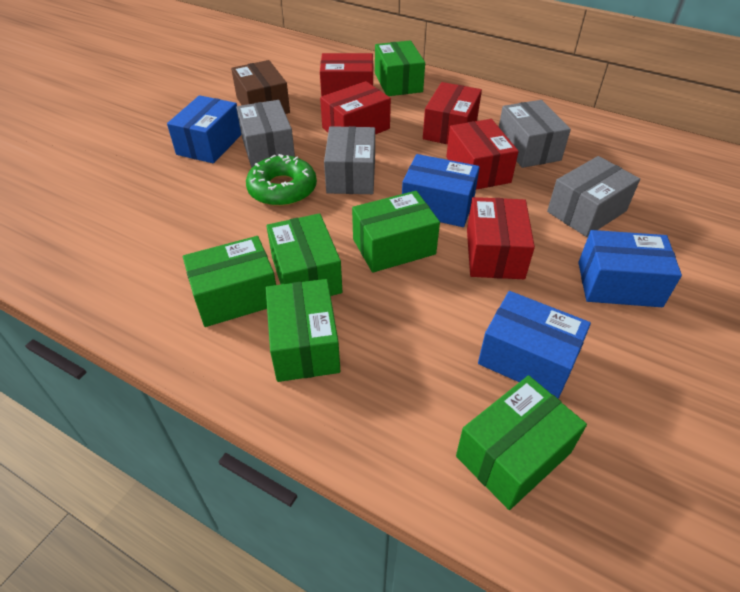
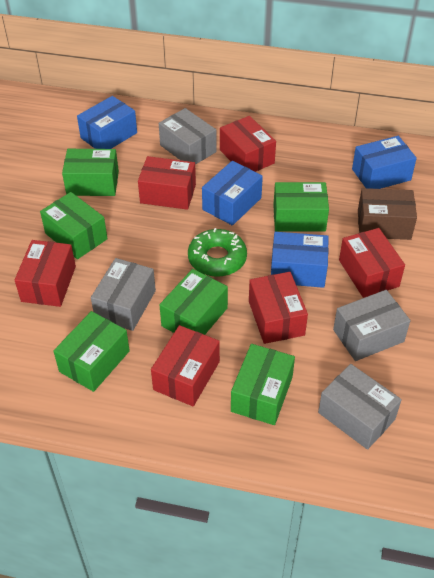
red box: [320,53,373,97] [320,81,391,135] [423,82,482,144] [446,119,519,190] [467,197,535,279] = 5 -> [15,240,76,307] [138,156,196,210] [151,325,220,406] [220,116,276,172] [249,272,308,344] [339,228,405,298] = 6

